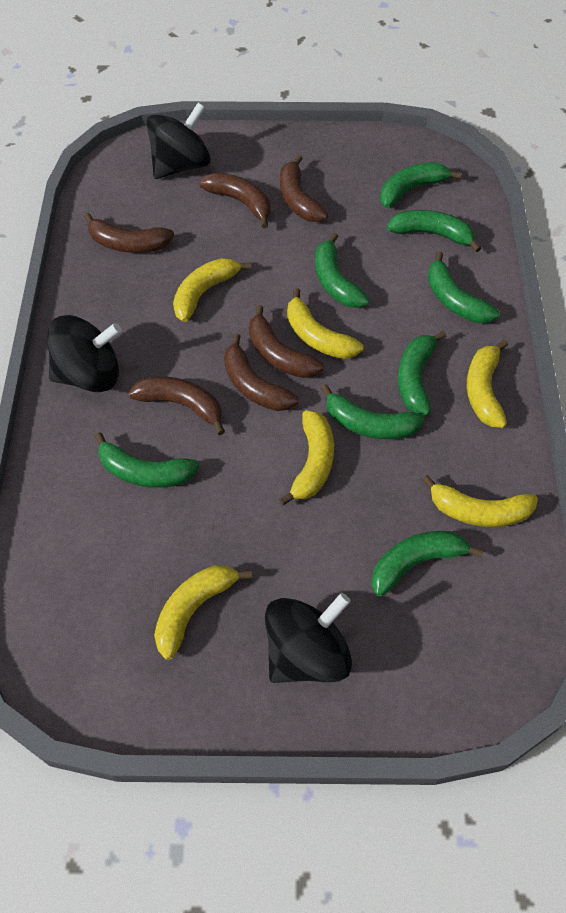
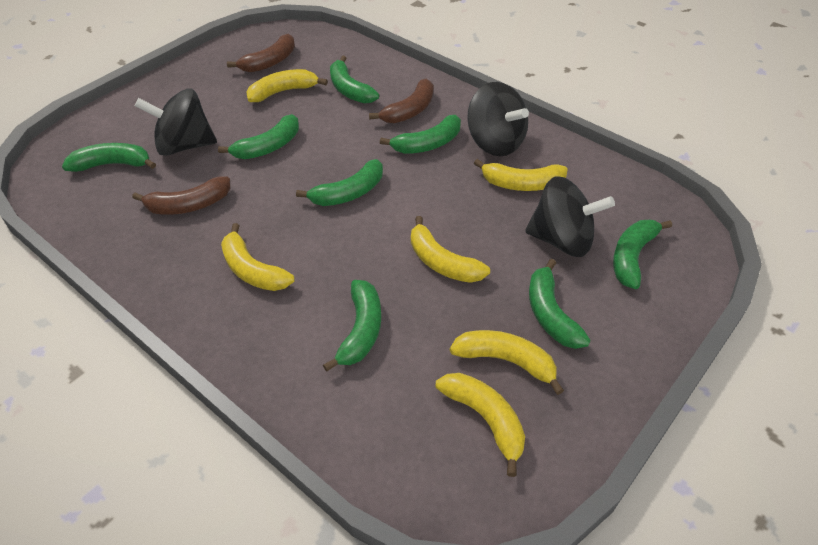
brown banana: [84,213,174,253] [128,376,225,435] [199,173,270,229] [224,334,298,411] [249,305,324,378] [280,155,328,222] = 6 -> [132,176,230,215] [227,34,295,72] [369,79,434,123] = 3

